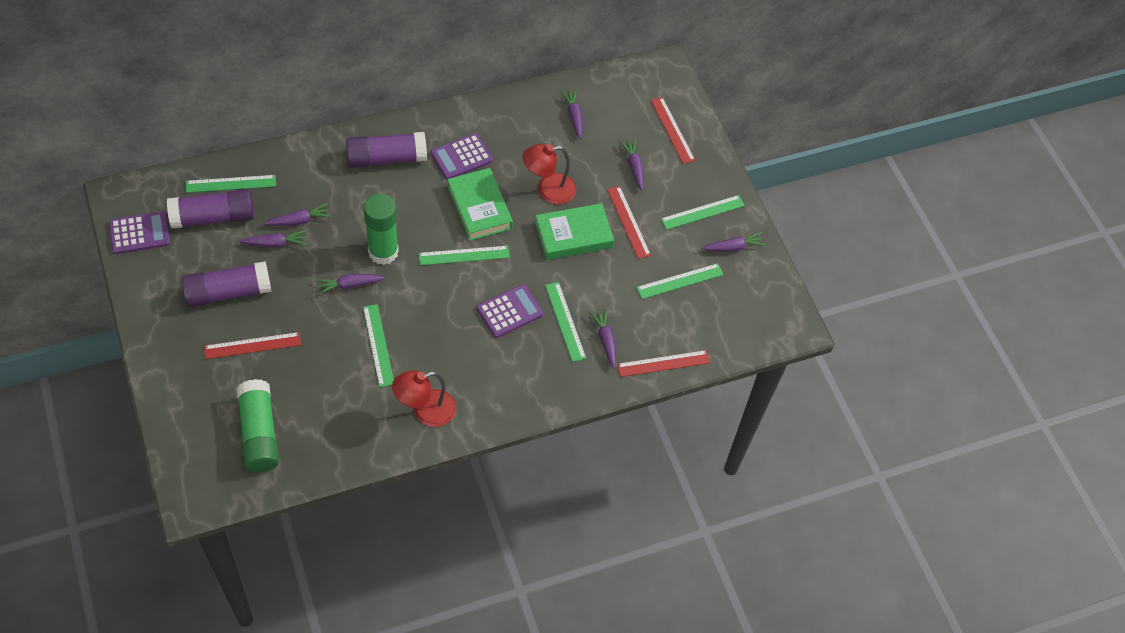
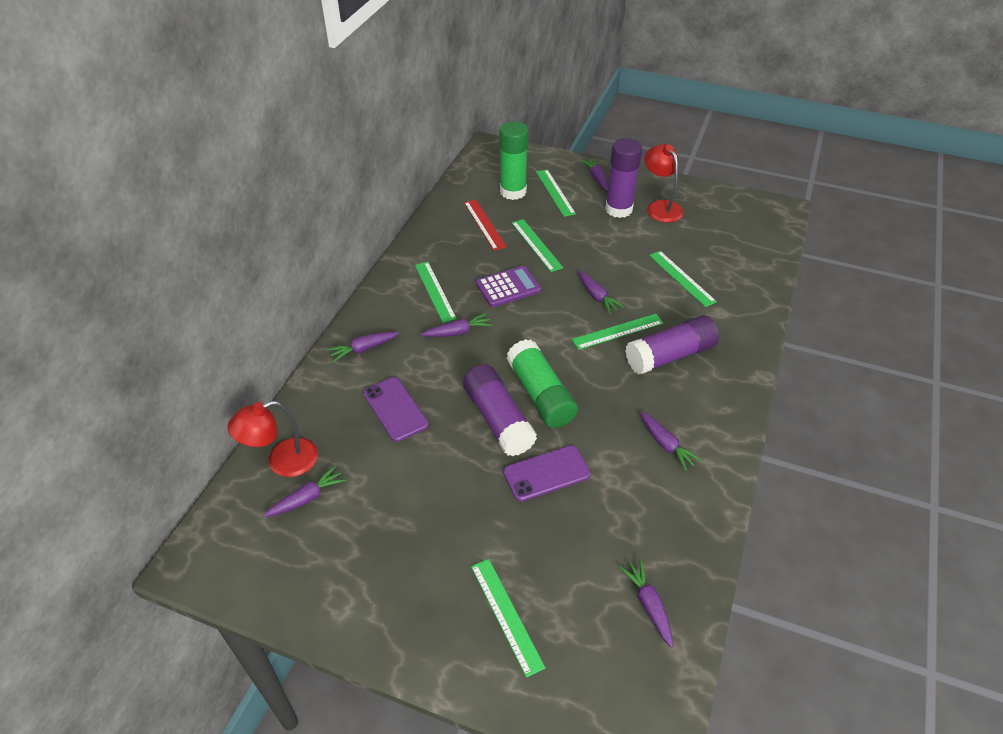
green book: [447,168,513,241] [535,203,614,260] = 2 -> none = 0
purple calculator: [109,211,170,254] [430,133,493,180] [477,284,543,338] = 3 -> [476,266,541,307] = 1
purple phone: none = 0 -> [363,377,429,442] [503,445,591,502] = 2
red ruler: [204,332,301,359] [607,186,651,259] [617,350,710,377] [650,97,695,164] = 4 -> [464,200,507,251] = 1

